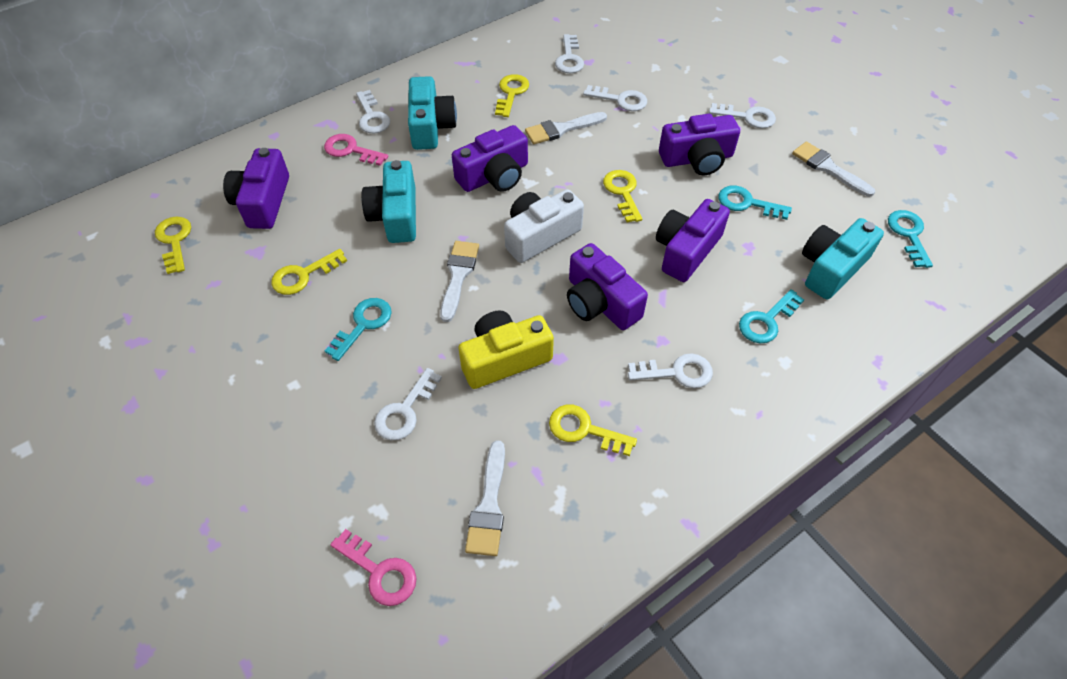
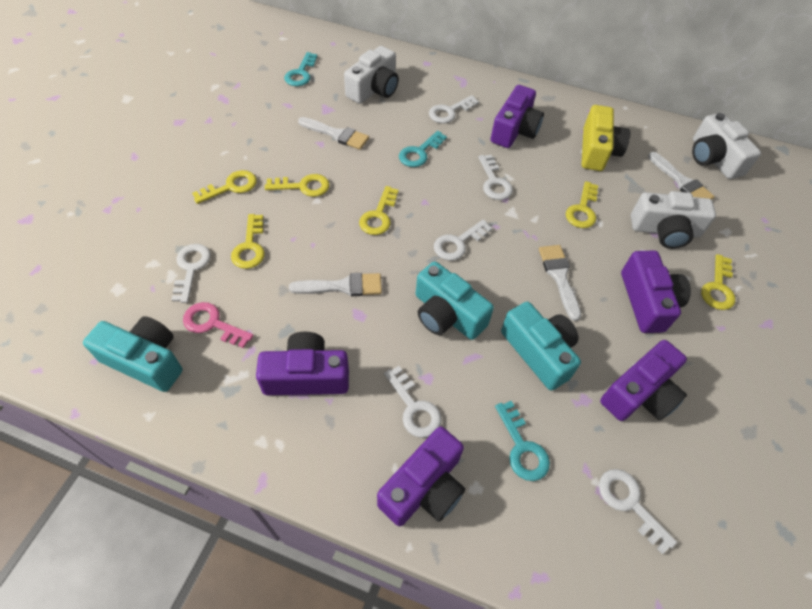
pink key: [324,134,389,166] [330,529,417,606] = 2 -> [183,302,254,348] = 1
turquoise key: [325,298,392,361] [718,185,792,220] [739,289,804,343] [888,210,933,268] = 4 -> [284,52,317,86] [399,131,447,167] [495,401,550,481] = 3
white camera: [504,189,584,263] = 1 -> [344,46,399,104] [631,191,716,249] [692,113,761,179] = 3
yellow key: [155,216,191,274] [271,249,347,295] [495,74,529,117] [549,405,637,456] [603,170,642,223] = 5 -> [192,170,257,204] [231,214,265,269] [265,174,330,197] [359,186,399,235] [566,181,598,228] [701,254,735,310] = 6

